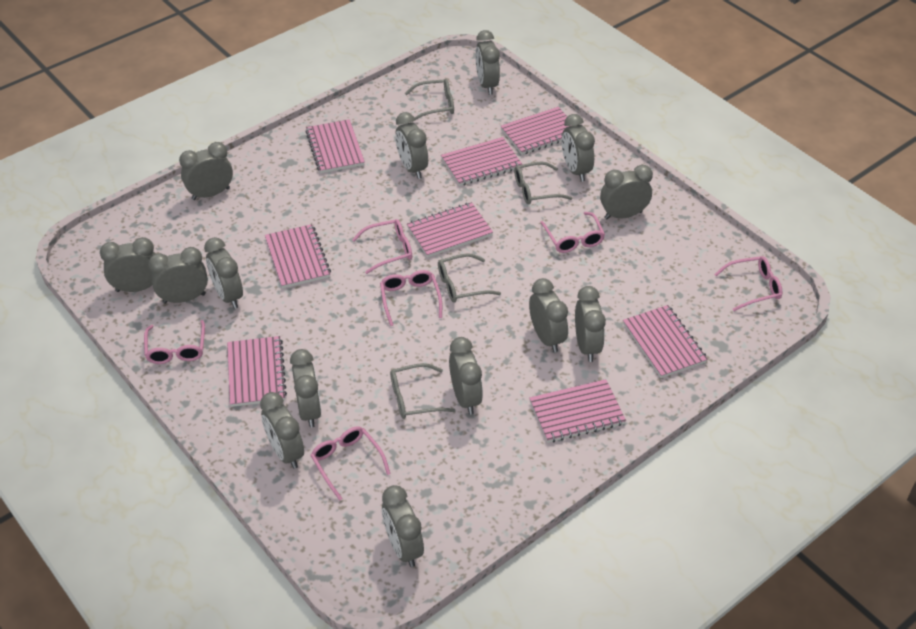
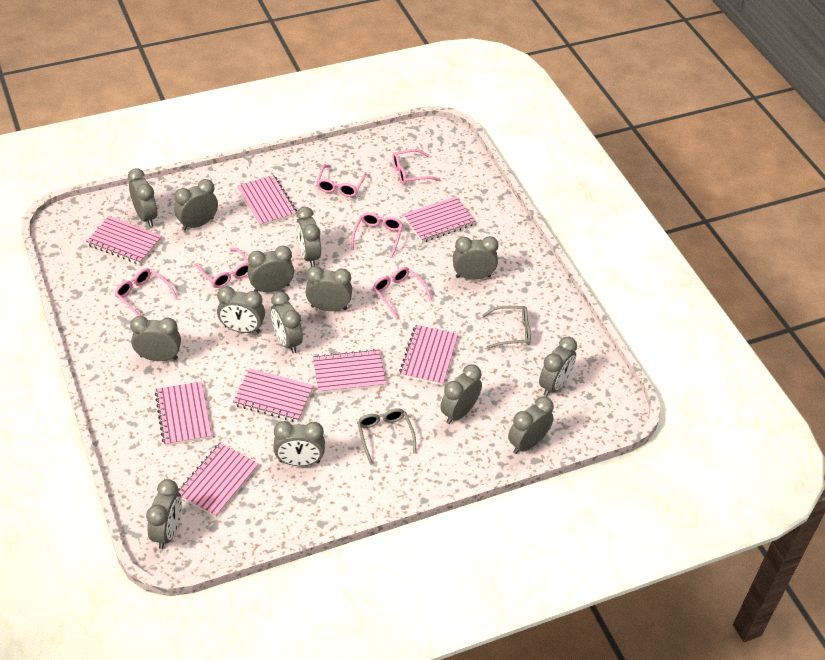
grey glasses: [390,363,456,419] [405,79,454,122] [438,253,501,303] [514,162,572,204] = 4 -> [357,408,416,463] [482,306,531,349] = 2

